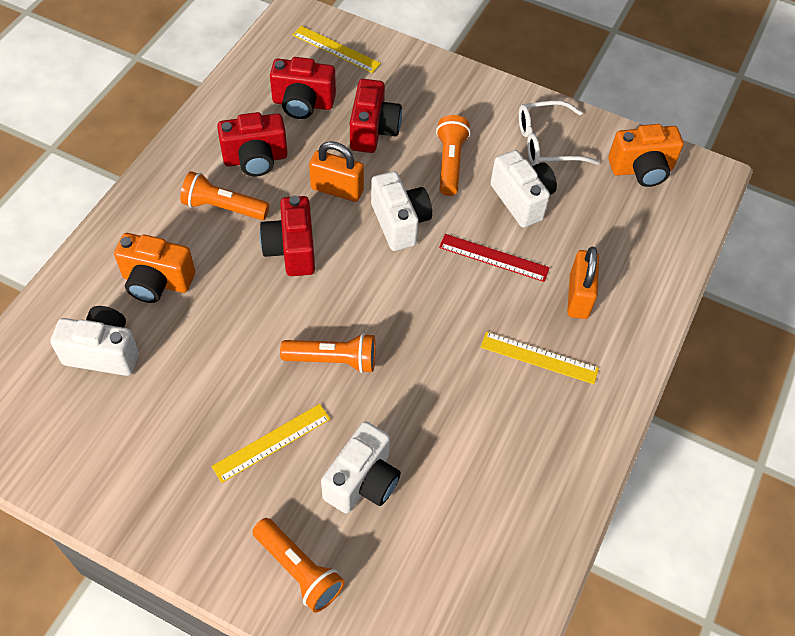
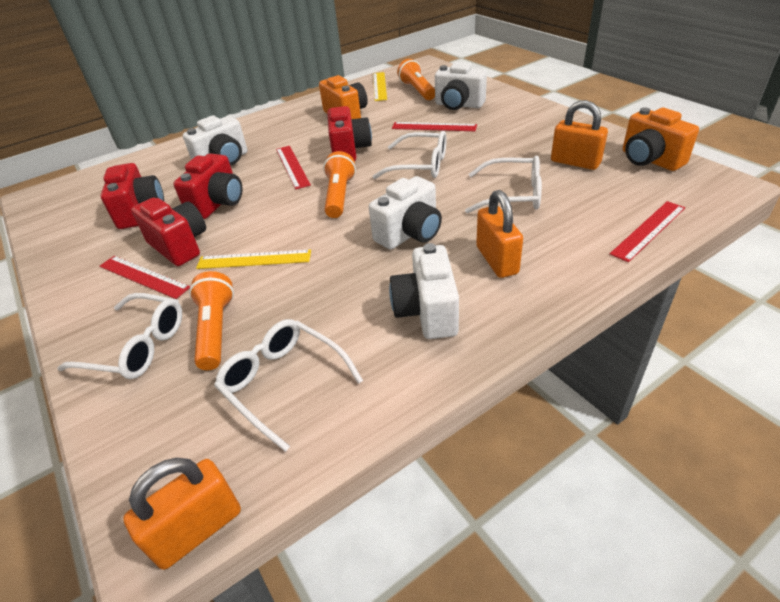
orange flashlight: [180,171,269,220] [252,518,345,613] [280,333,376,373] [436,115,471,196] = 4 -> [189,271,234,370] [323,151,356,218] [397,59,435,100] = 3
orange padlock: [309,141,364,202] [567,247,599,319] = 2 -> [123,458,241,570] [476,190,523,278] [551,100,608,170] = 3
red ruler: [439,234,550,282] = 1 -> [100,256,190,299] [276,146,311,189] [392,122,477,131] [610,201,685,262] = 4
white glasses: [519,100,600,166] = 1 -> [57,293,182,379] [214,319,363,452] [372,131,447,179] [465,155,542,213] = 4
yellow ruler: [212,404,330,483] [292,26,381,73] [481,332,599,384] = 3 -> [196,250,311,269] [373,72,387,101] = 2

